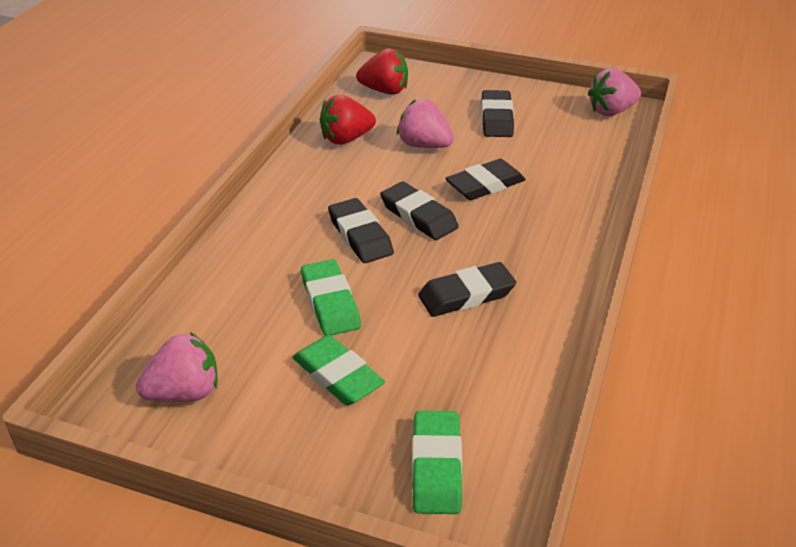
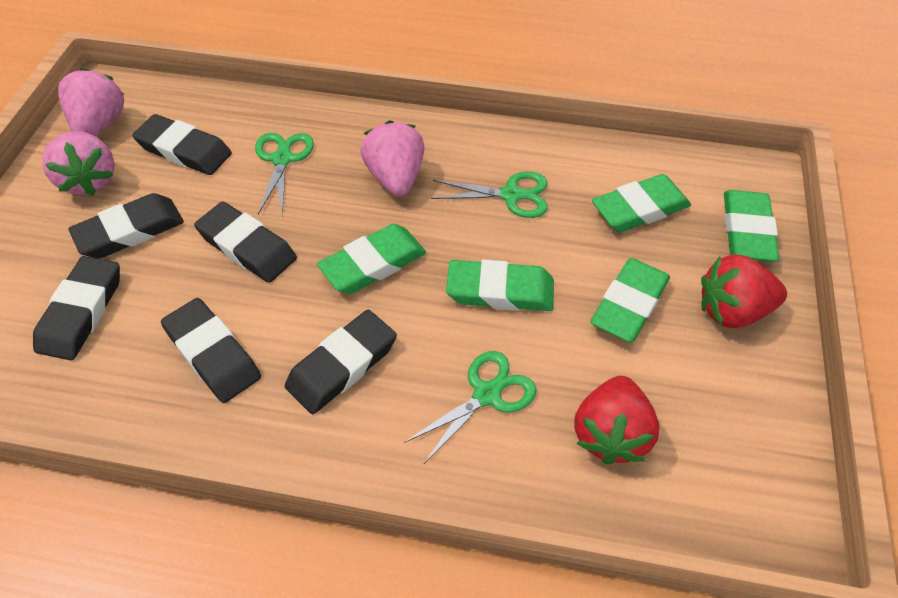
black eraser: [328,198,394,263] [380,181,459,240] [418,262,516,317] [445,159,526,200] [481,90,514,137] = 5 -> [33,256,120,360] [68,193,184,259] [132,114,232,175] [161,298,261,403] [194,201,297,283] [285,310,397,414] = 6
green eraser: [292,335,385,405] [301,259,361,336] [412,411,462,514] = 3 -> [317,224,426,294] [446,260,554,311] [590,258,670,342] [592,174,691,232] [724,190,779,262] = 5
green scissors: none = 0 -> [255,133,314,217] [404,351,536,464] [431,171,548,218] = 3

